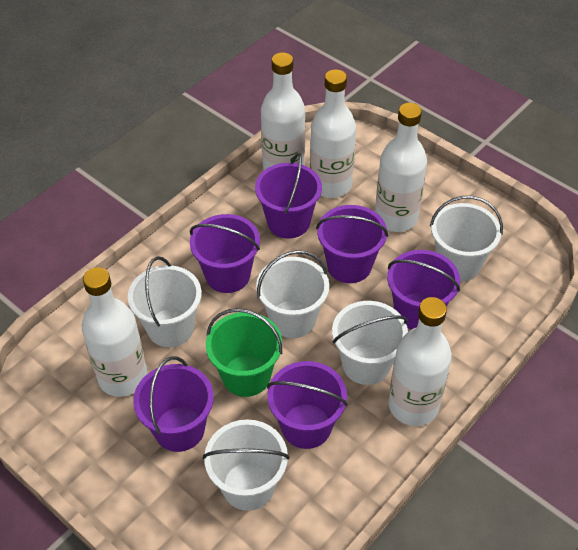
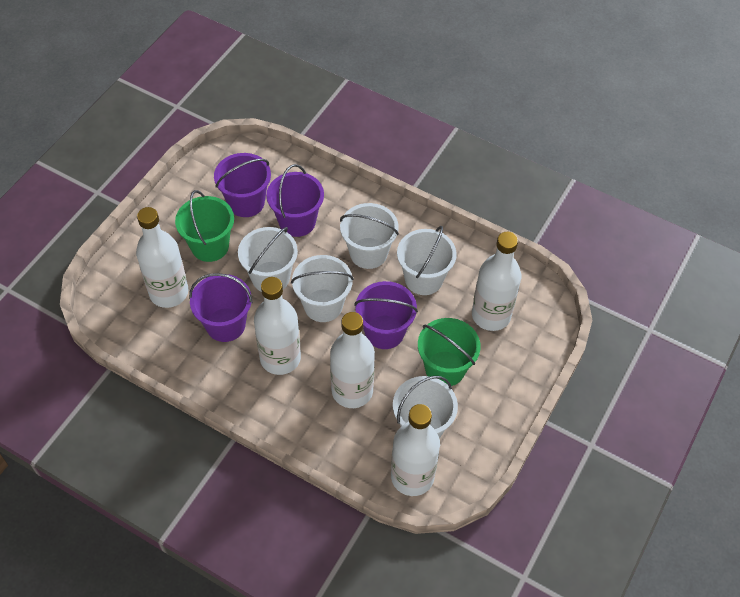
green bucket: [206,308,282,397] = 1 -> [175,190,234,262] [418,318,481,386] = 2
purple bucket: [133,357,214,452] [190,214,260,293] [255,153,322,238] [267,361,348,449] [316,205,388,283] [387,250,460,330] = 6 -> [189,273,253,342] [214,153,271,217] [266,164,324,237] [354,281,418,349] = 4

